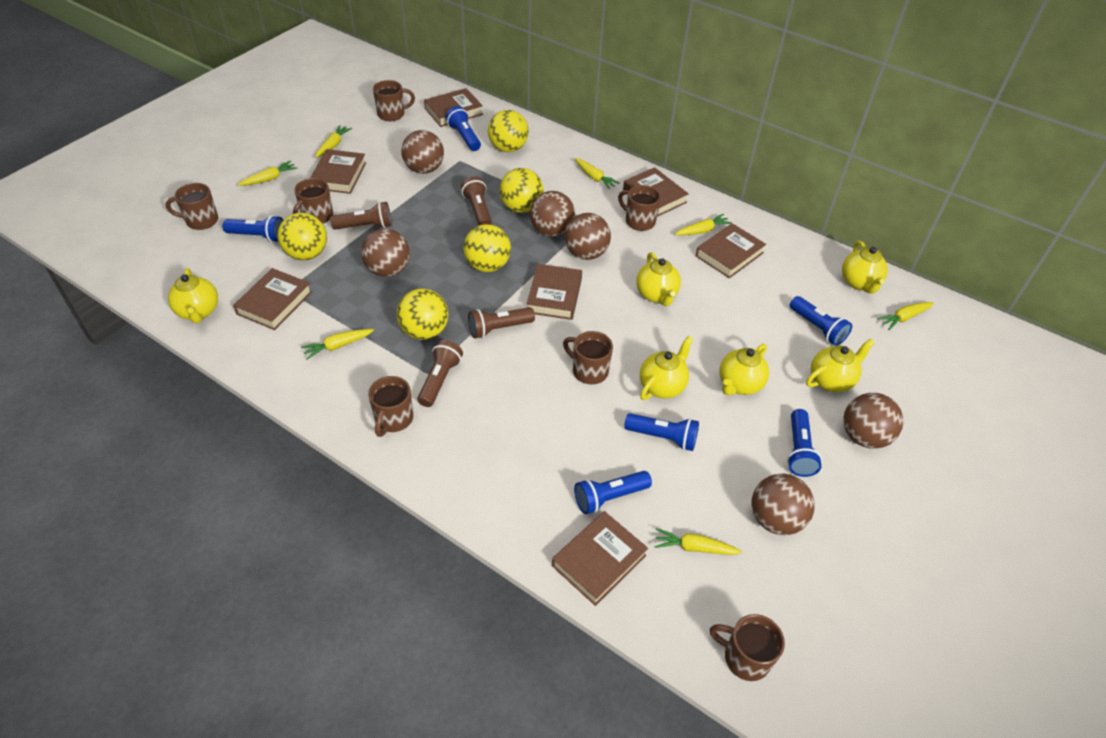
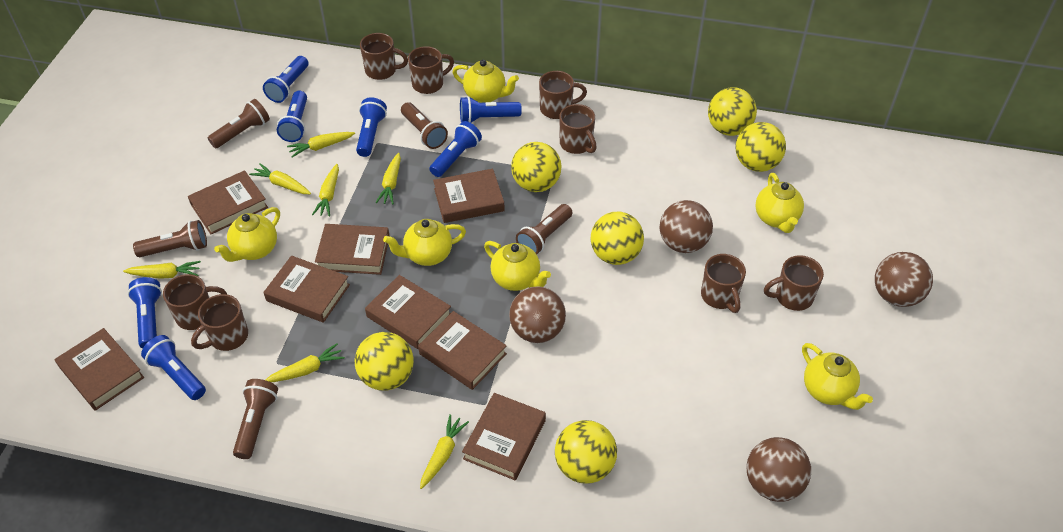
blue flashlight: [222,215,283,243] [446,106,481,151] [574,471,652,514] [624,413,699,451] [787,409,822,477] [790,296,852,346] = 6 -> [128,277,162,349] [141,335,206,400] [263,56,308,103] [277,91,307,142] [356,97,387,157] [429,121,482,177] [460,96,522,123] = 7
brown ball: [361,229,410,277] [401,130,444,174] [530,191,575,237] [565,213,611,260] [751,474,815,535] [843,393,903,449] = 6 -> [509,286,566,343] [660,200,713,253] [746,437,811,502] [875,252,933,307] = 4
brown book: [233,268,312,330] [310,149,366,194] [424,88,483,127] [527,264,582,320] [552,511,648,606] [623,167,689,217] [696,223,766,278] = 7 -> [55,328,144,411] [188,170,268,234] [263,256,350,323] [315,224,389,275] [365,275,451,349] [418,311,507,390] [433,169,505,223] [462,393,546,480] = 8
brown flashlight: [330,202,392,230] [418,340,463,407] [461,177,492,225] [468,307,535,338] = 4 -> [133,220,207,257] [208,99,270,148] [233,379,278,459] [401,102,448,149] [516,204,572,254] = 5
brown mug: [166,183,218,230] [293,178,333,224] [368,376,413,437] [373,80,415,121] [563,331,613,384] [618,185,661,231] [710,614,785,681] = 7 -> [163,274,227,330] [191,294,248,351] [360,33,408,80] [408,46,454,94] [539,71,587,119] [559,104,597,154] [701,254,746,313] [764,255,824,311] = 8
yellow ball: [278,213,327,260] [397,289,448,340] [463,224,511,272] [488,110,529,152] [500,168,544,213] = 5 -> [355,332,414,391] [511,142,561,192] [555,420,617,484] [591,212,644,265] [708,87,757,136] [736,122,786,172] = 6

